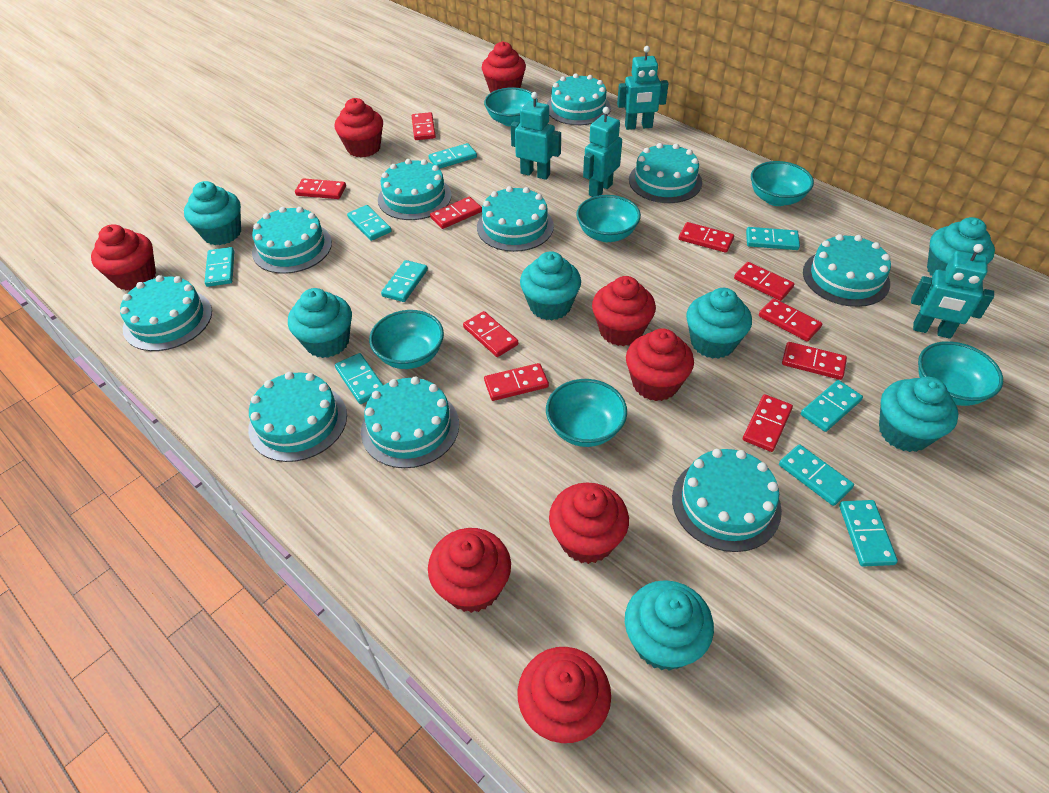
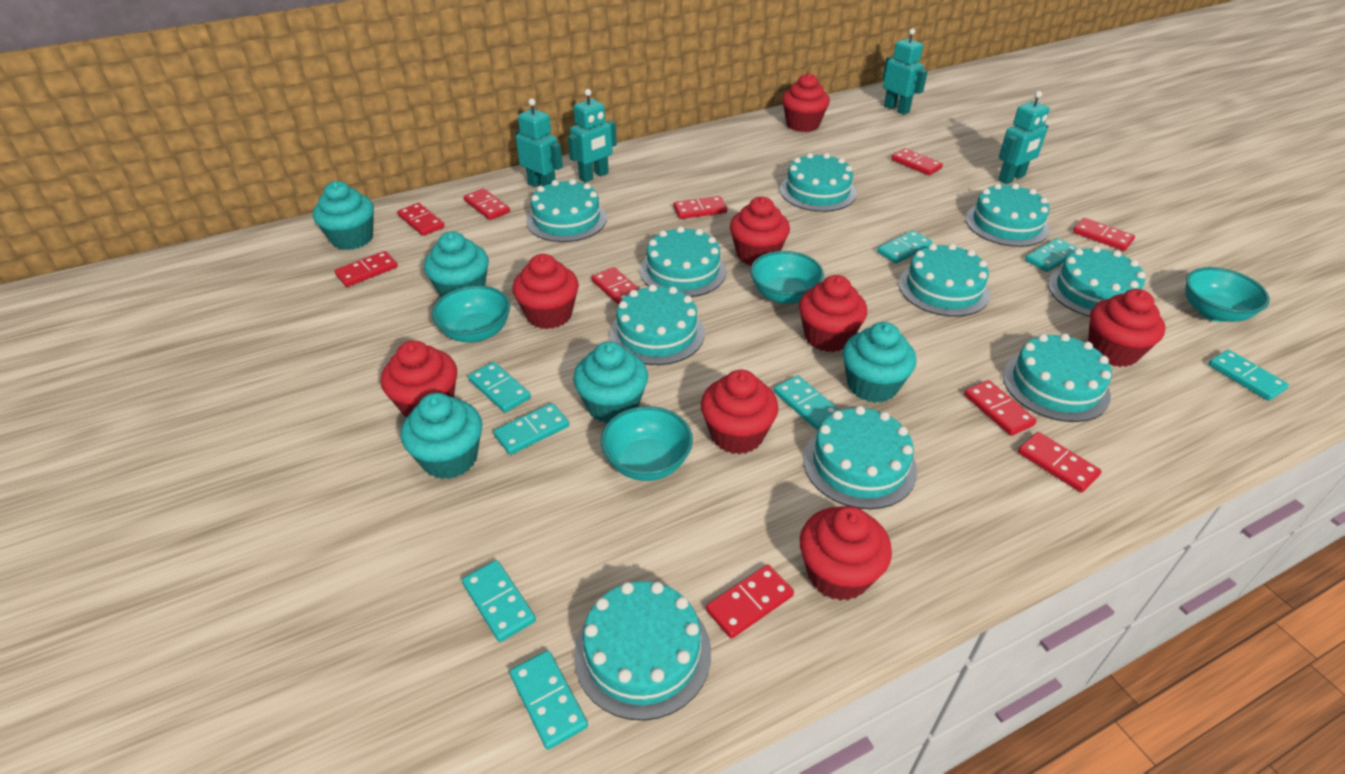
turquoise bowl: [369,310,444,369] [484,87,538,127] [546,379,627,447] [576,195,641,242] [751,161,814,206] [918,341,1003,406] = 6 -> [432,285,510,343] [601,406,693,481] [750,251,824,304] [1185,267,1270,322] = 4
turquoise cupcake: [184,181,241,245] [288,288,352,358] [520,251,581,320] [625,580,714,671] [686,288,752,359] [879,377,958,452] [927,217,995,276] = 7 -> [313,181,374,250] [401,393,482,479] [424,231,489,297] [573,341,648,424] [842,322,917,403] = 5
turquoise domino: [205,247,234,287] [335,353,383,404] [347,205,392,241] [381,260,428,302] [428,143,477,169] [746,227,800,250] [779,444,854,506] [801,380,863,432] [839,500,898,566] = 9 -> [462,560,536,642] [468,362,531,413] [494,403,569,455] [510,650,588,750] [774,375,840,430] [877,230,932,264] [1025,238,1078,272] [1208,350,1289,401] = 8

